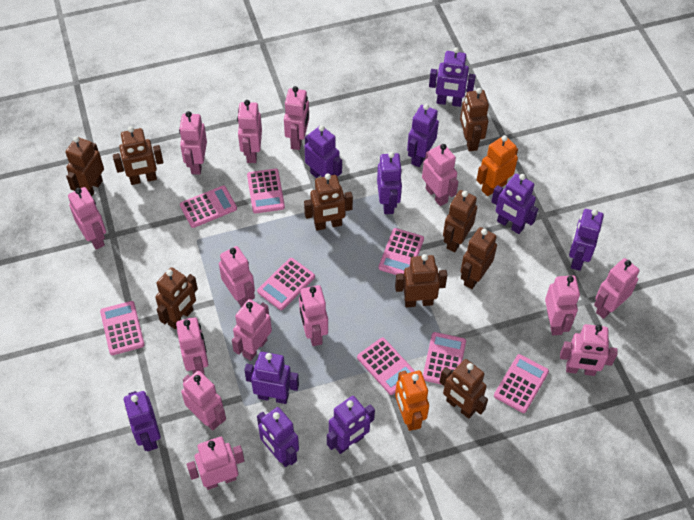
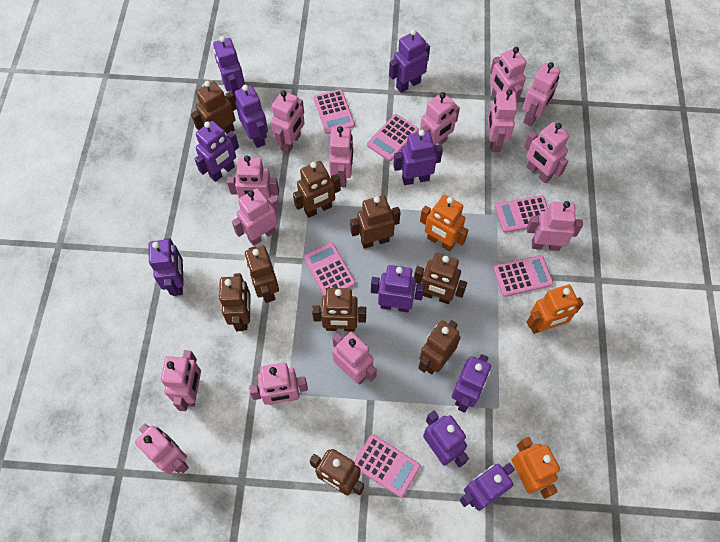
orange robot: [395,371,429,431] [476,135,518,196] = 2 -> [420,195,469,252] [512,437,560,499] [527,285,584,334] = 3
pink calculator: [100,301,145,355] [180,186,237,228] [247,169,285,213] [257,258,315,310] [357,338,415,395] [379,228,424,275] [423,332,466,385] [494,354,549,413] = 8 -> [304,242,355,296] [314,89,355,134] [354,434,421,497] [367,114,419,161] [493,255,553,297] [495,195,548,233] = 6

